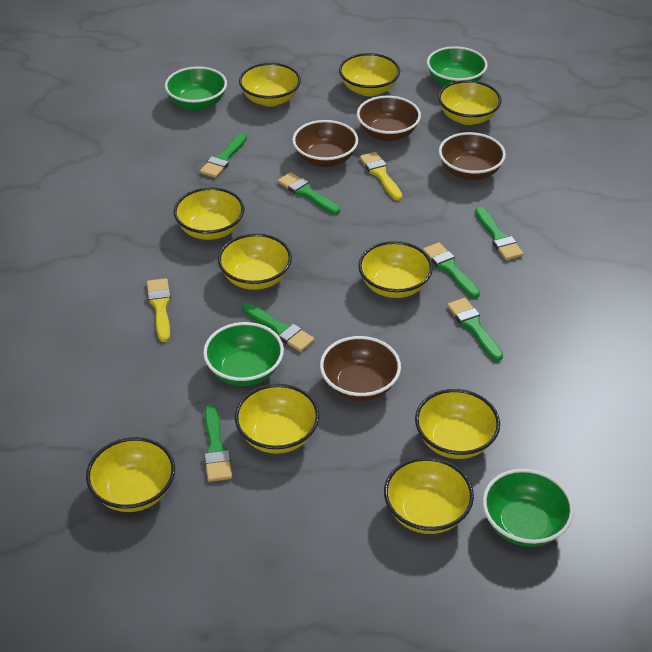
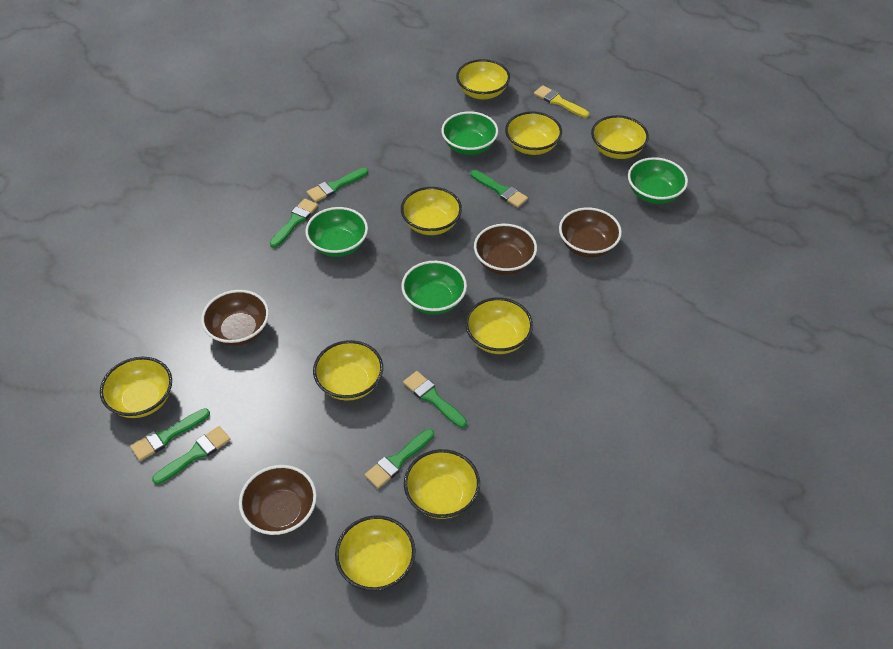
yellow bowl: [86,437,175,512] [174,187,244,240] [218,233,292,290] [235,384,319,454] [239,63,301,107] [339,53,400,96] [358,241,433,298] [384,457,474,534] [415,389,500,459] [438,80,502,125] = 10 -> [100,357,172,418] [313,340,383,401] [335,515,415,591] [401,187,462,235] [404,449,480,519] [456,59,510,99] [465,297,533,354] [505,111,562,155] [591,115,649,159] = 9
yellow brush: [147,278,171,342] [360,152,402,201] = 2 -> [534,85,589,118] = 1

